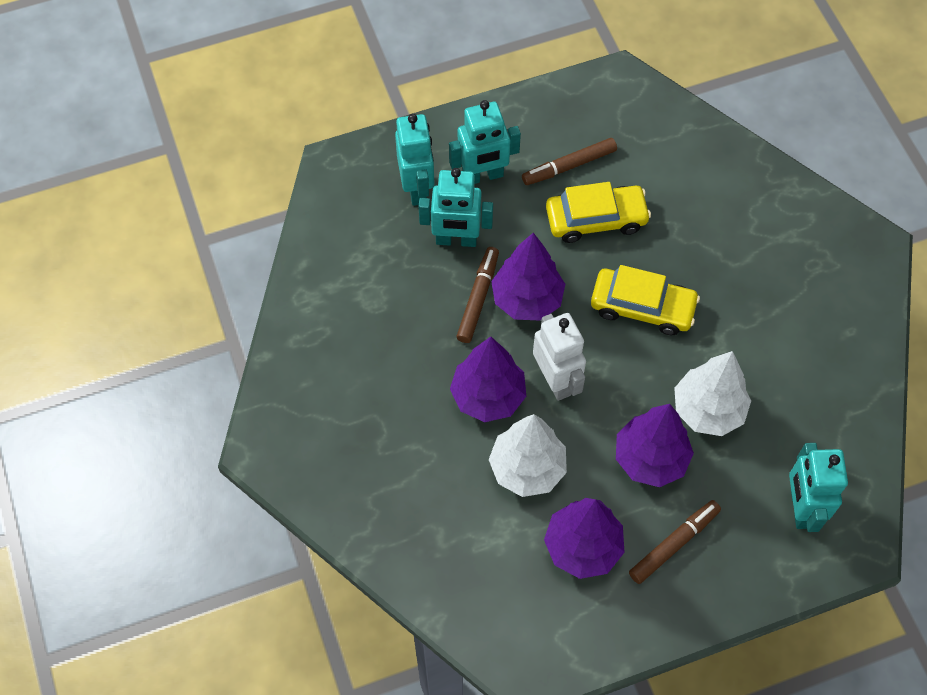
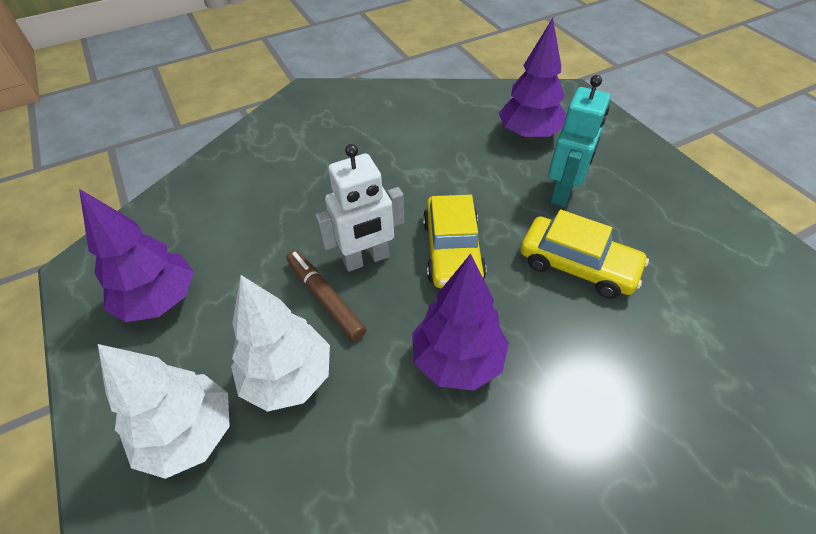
brown marker: [456,247,499,343] [522,138,617,185] [629,500,721,584] = 3 -> [287,250,366,341] = 1
purple tree: [450,337,526,422] [491,233,565,321] [544,498,625,579] [616,404,694,487] = 4 -> [79,189,194,322] [412,254,509,391] [499,18,566,140] = 3
turquoise robot: [395,114,434,206] [419,168,493,247] [449,100,521,184] [789,443,848,532] = 4 -> [548,75,610,207] = 1

